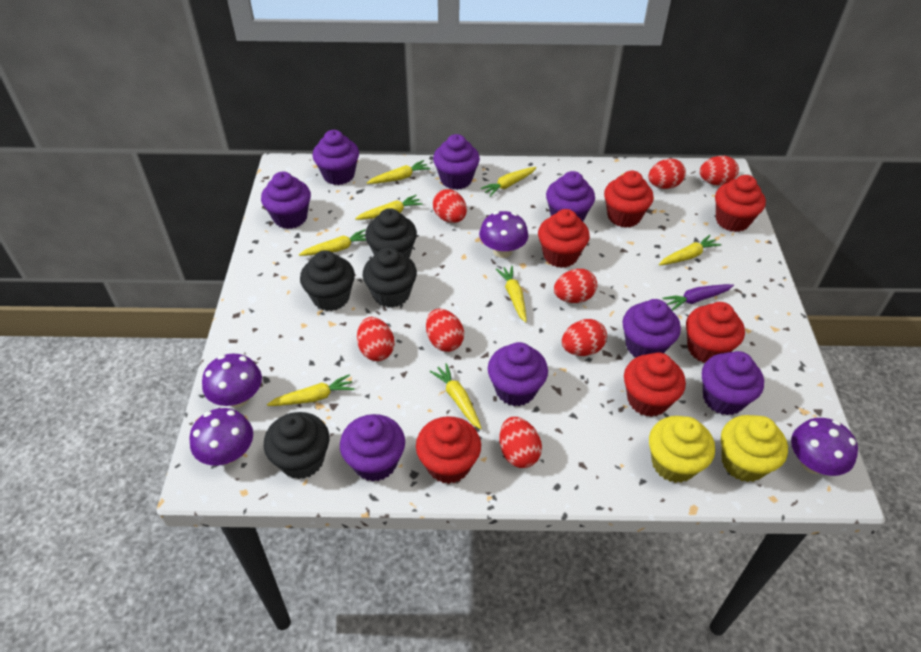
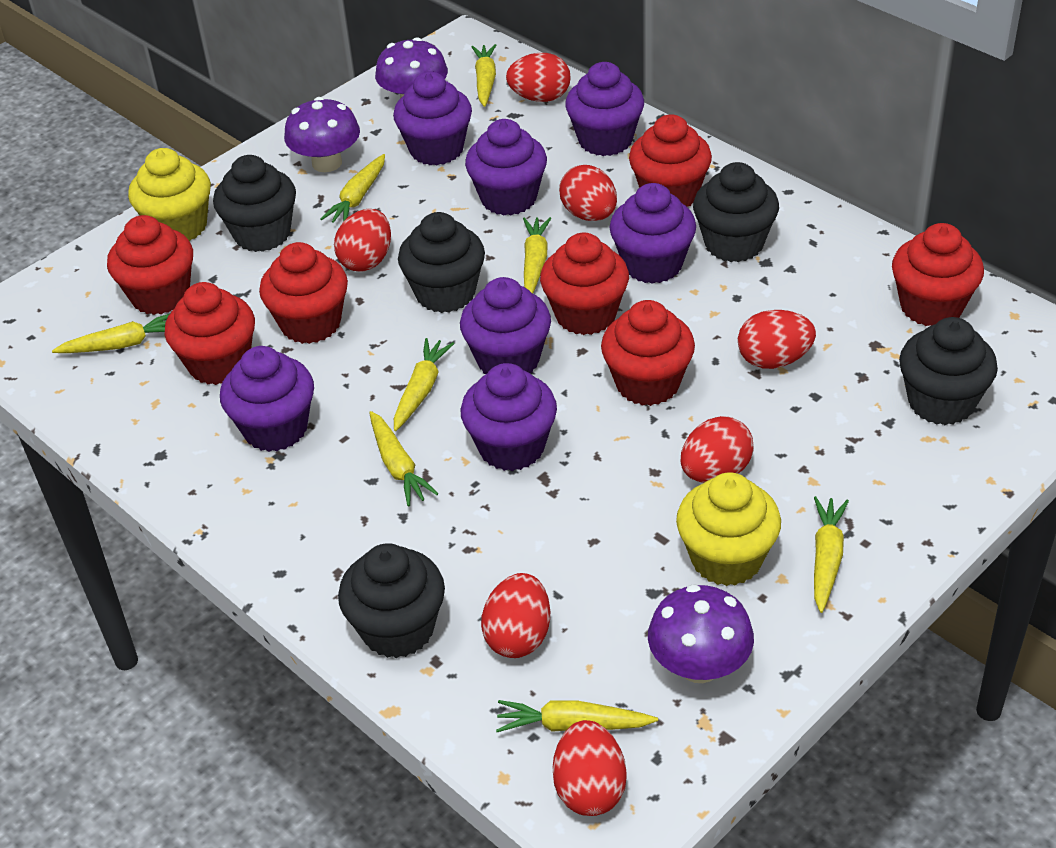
black cupcake: [264,412,329,479] [300,250,355,311] [363,247,417,308] [365,208,417,257] = 4 -> [213,155,296,252] [338,543,445,658] [398,212,485,313] [693,162,779,262] [899,317,998,425] = 5
purple carrot: [663,284,734,311] = 1 -> none = 0
purple cupcake: [261,172,311,229] [313,130,359,185] [340,414,405,482] [433,134,480,190] [488,342,548,406] [546,171,595,222] [623,299,681,357] [702,351,764,416] = 8 -> [220,346,314,452] [393,72,472,165] [460,277,551,374] [461,363,557,471] [465,119,547,215] [565,62,644,156] [610,183,696,284] = 7
purple mushroom: [189,408,253,466] [202,354,262,407] [479,211,528,258] [791,418,858,476] = 4 -> [284,97,360,172] [375,37,448,99] [648,584,754,683] = 3
red cupcake: [416,416,481,484] [538,209,590,268] [604,171,654,228] [624,352,686,417] [686,302,745,363] [715,175,766,232] = 6 -> [107,215,193,315] [165,282,255,385] [259,242,348,344] [540,233,629,335] [601,300,695,406] [629,114,712,207] [892,223,984,326] = 7
red egg: [357,317,394,361] [426,309,464,352] [433,189,467,223] [499,417,542,468] [554,269,597,303] [562,319,607,356] [648,158,686,189] [700,156,739,185] = 8 -> [334,209,391,272] [481,573,550,658] [506,53,571,102] [553,720,627,816] [559,165,617,221] [681,416,754,483] [738,310,816,369] = 7

